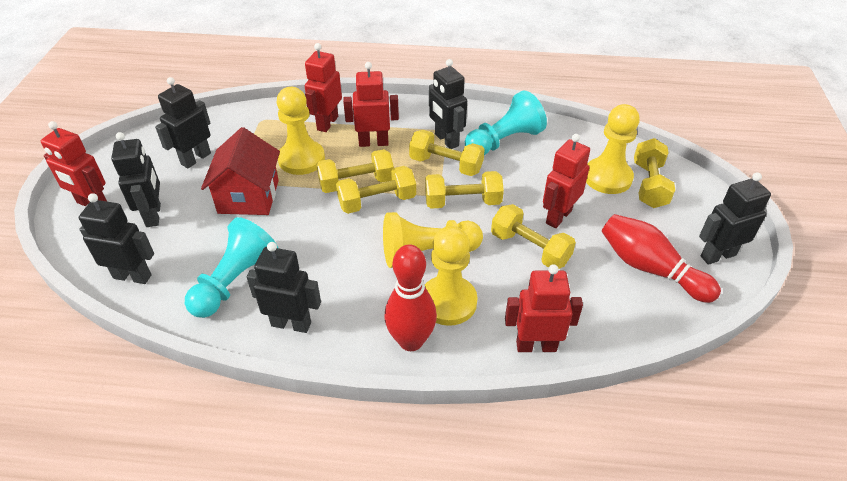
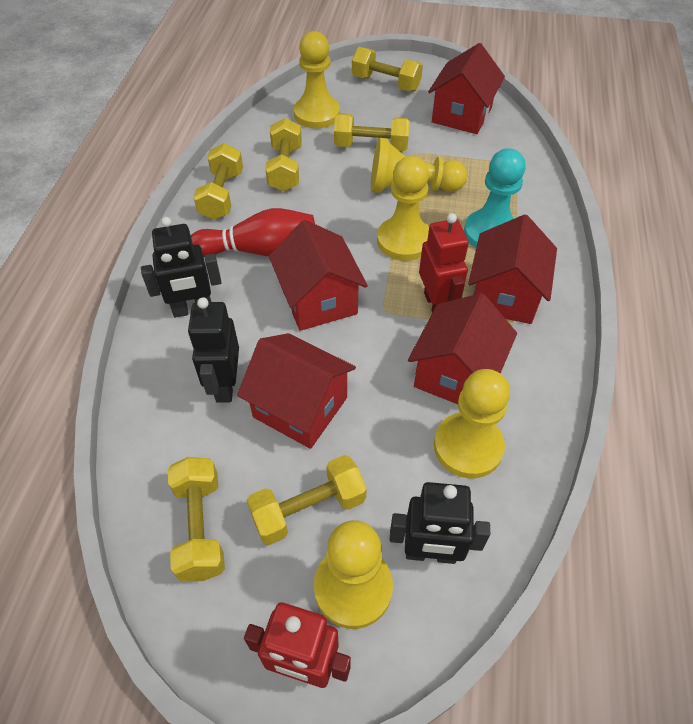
black robot: [79,193,154,284] [111,132,161,227] [155,77,211,168] [247,242,321,333] [429,59,467,149] [699,172,771,265] = 6 -> [141,217,222,318] [188,297,239,403] [390,482,490,564] = 3
red bowling pin: [384,245,437,351] [602,214,721,303] = 2 -> [191,208,315,257] = 1
red house: [201,127,280,215] = 1 -> [237,333,356,449] [269,220,368,331] [408,293,517,404] [428,43,505,134] [468,214,557,324] = 5
red robot: [41,121,107,206] [305,43,342,132] [343,62,399,147] [505,264,583,352] [543,134,590,228] = 5 -> [244,603,351,688] [419,213,469,313] = 2
turquoise pawn: [185,217,278,318] [465,91,547,155] = 2 -> [464,148,526,248] = 1
yellow pawn: [277,87,325,175] [383,212,483,268] [425,226,477,326] [586,104,640,194] = 4 -> [294,31,340,129] [314,520,393,629] [371,138,467,193] [377,156,429,261] [434,369,510,478] = 5

